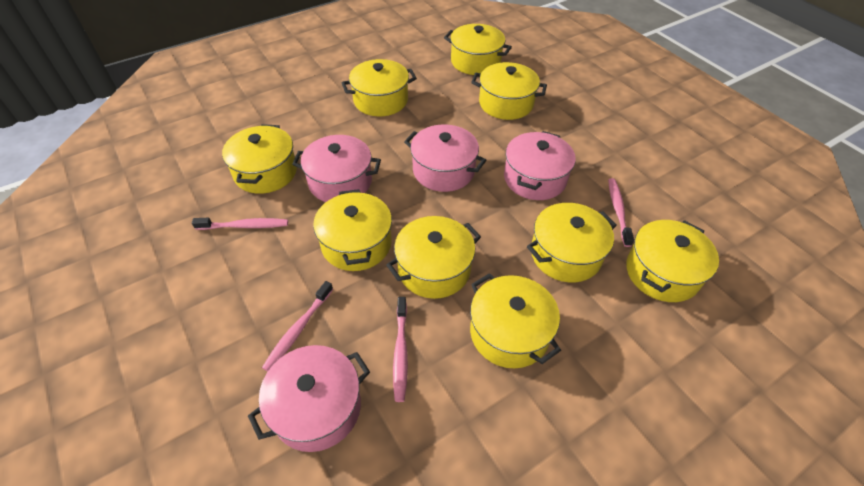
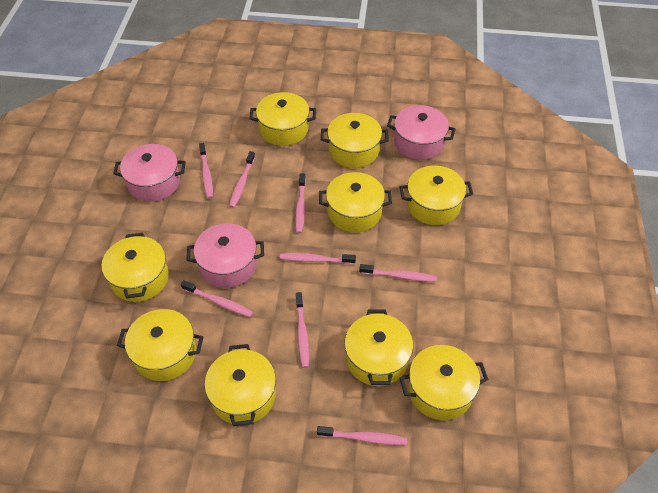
pink pot: [248,345,370,452] [292,135,381,202] [404,124,486,192] [504,131,576,200] = 4 -> [113,144,186,202] [187,223,264,288] [387,105,456,160] = 3
pink toothbrush: [192,218,288,230] [262,281,333,372] [393,297,408,402] [608,178,634,247] = 4 -> [181,280,253,317] [199,143,213,199] [229,151,255,208] [280,253,356,264] [295,173,306,233] [296,292,309,368] [317,426,407,445] [359,264,437,282] = 8

